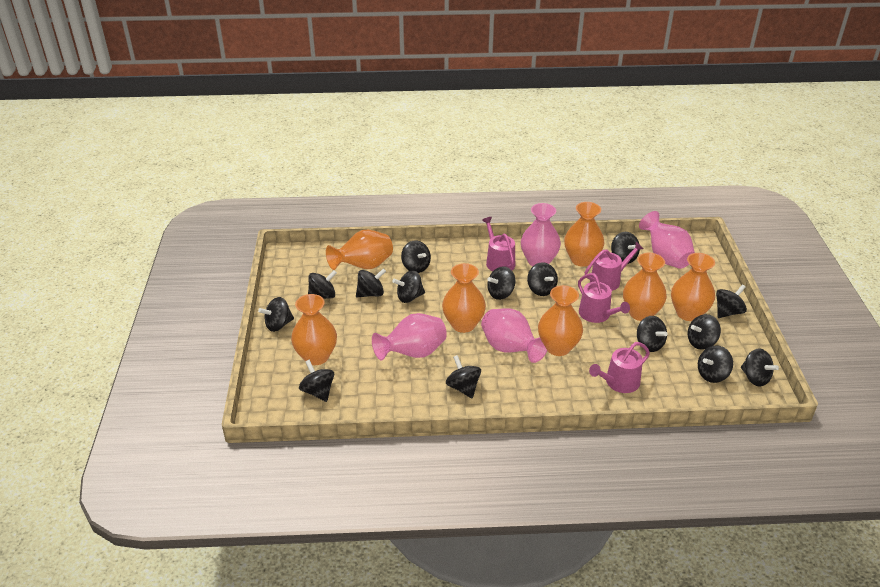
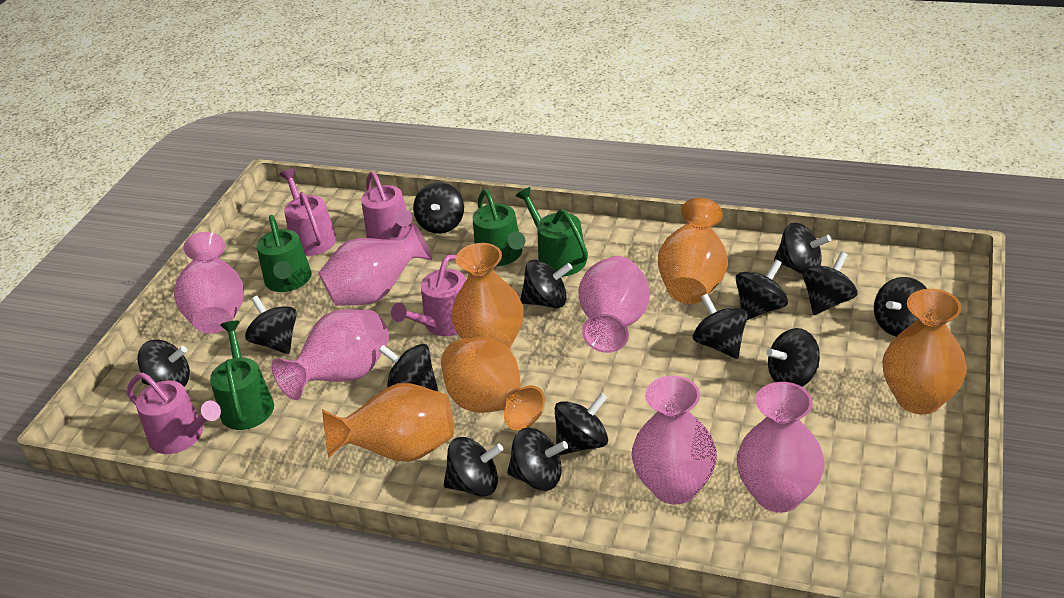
black spinning top: [258,297,294,332] [299,360,334,402] [308,270,337,299] [356,268,386,297] [392,270,425,303] [401,241,431,273] [446,355,481,398] [487,266,515,300] [527,262,558,296] [611,232,640,264] [637,316,668,352] [688,314,721,350] [698,345,733,383] [716,285,747,318] [741,348,779,386] = 15 -> [138,340,190,387] [245,296,297,354] [378,344,438,392] [413,182,464,234] [444,437,503,497] [507,428,568,491] [520,260,572,308] [555,393,608,456] [693,294,748,359] [736,259,788,320] [766,328,820,387] [774,223,831,274] [802,251,858,315] [874,277,927,337] = 14
green watering can: none = 0 -> [210,321,274,430] [257,215,312,292] [473,189,525,266] [515,187,588,277] = 4
orange vase: [291,294,337,365] [326,230,393,270] [442,263,486,333] [538,285,583,356] [564,202,604,267] [623,253,667,321] [671,253,715,321] = 7 -> [322,383,454,462] [441,337,545,430] [451,243,524,349] [658,198,728,304] [882,289,967,414] = 5
pink vase: [372,313,447,361] [481,308,549,363] [521,203,561,266] [639,211,695,269] = 4 -> [174,232,244,334] [272,310,389,400] [319,223,432,306] [578,256,650,353] [632,376,717,505] [737,382,825,513] = 6

